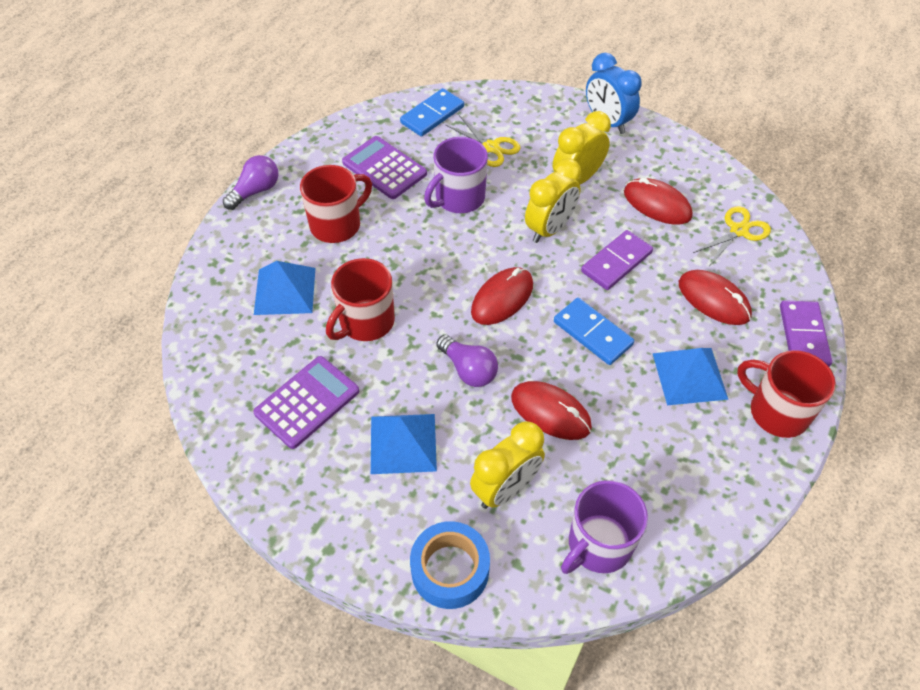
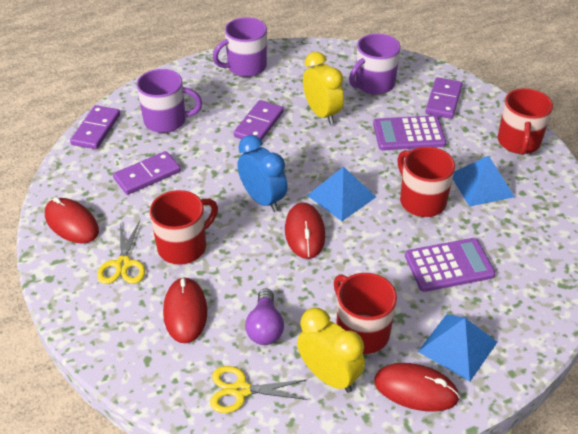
blue domino: [400,88,464,136] [554,298,634,365] = 2 -> none = 0
blue tape: [410,521,490,609] = 1 -> none = 0
purple domino: [581,230,653,290] [780,300,832,367] = 2 -> [70,105,120,149] [113,151,181,195] [234,100,284,141] [425,77,462,119] = 4
purple light bulb: [223,155,279,210] [436,335,498,387] = 2 -> [245,288,284,345] = 1
purple mug: [424,137,488,213] [561,480,648,574] = 2 -> [137,69,202,133] [213,17,267,77] [349,33,400,95] = 3
red mug: [300,165,372,243] [326,258,395,341] [737,350,836,438] = 3 -> [150,190,218,265] [334,273,397,354] [397,147,455,217] [498,88,553,155] = 4
yellow clock: [470,421,545,509] [525,158,581,243] [553,111,611,184] = 3 -> [297,308,365,393] [303,52,344,125] = 2

